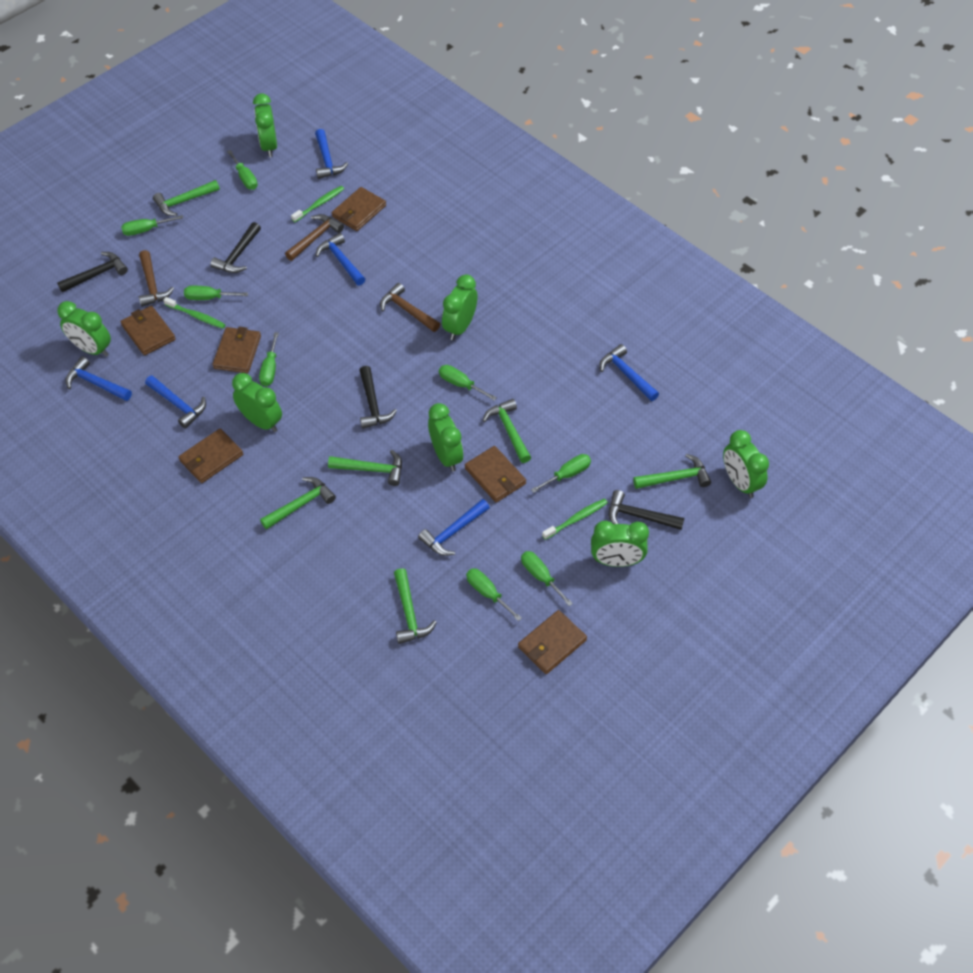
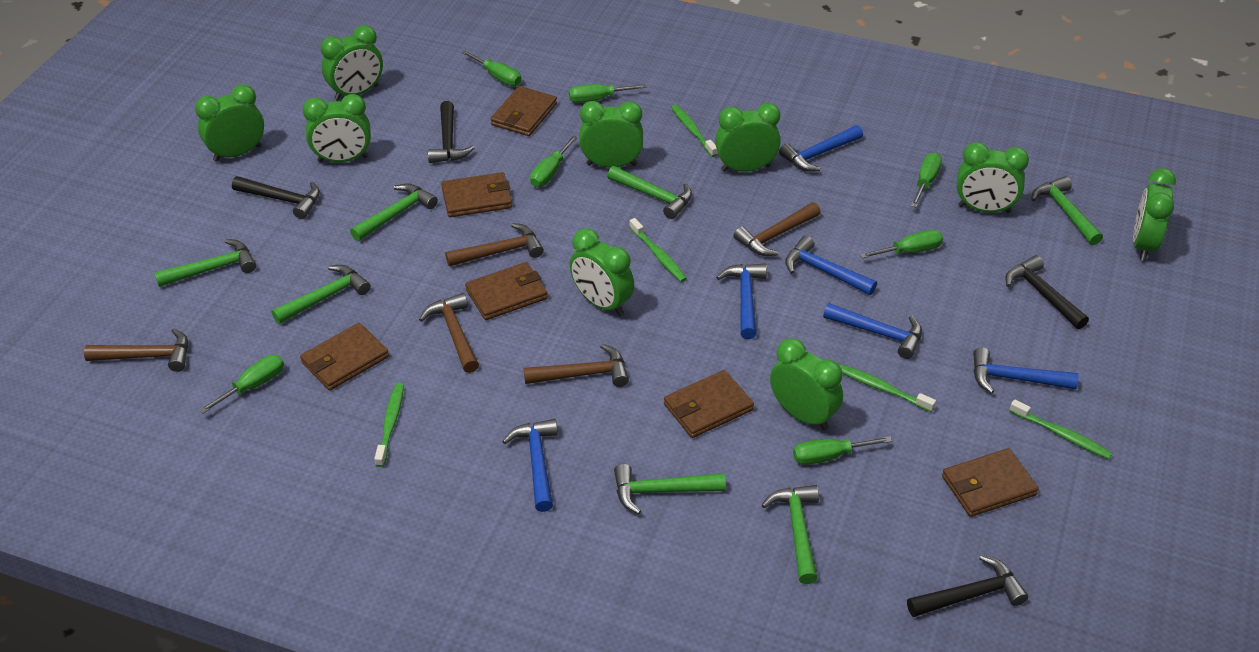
brown hammer: [139,250,174,307] [285,214,344,261] [380,283,440,332] = 3 -> [84,328,188,372] [419,293,479,373] [445,223,544,267] [524,344,629,387] [733,202,821,256] = 5
green clock: [57,301,111,357] [232,373,282,432] [253,93,277,157] [428,403,463,472] [442,274,478,340] [591,521,649,567] [723,430,769,498] = 7 -> [195,84,264,162] [303,94,371,163] [321,25,383,101] [570,228,634,316] [579,101,643,168] [715,103,781,172] [770,338,843,430] [957,142,1029,213] [1133,168,1176,261] = 9
green hammer: [153,180,220,216] [260,477,336,530] [328,450,402,486] [394,568,437,644] [483,399,531,463] [633,454,711,489] = 6 -> [154,239,256,287] [272,265,371,324] [350,184,438,241] [607,166,692,219] [614,464,726,514] [762,485,819,584] [1031,176,1103,245] = 7
green screwdriver: [121,215,183,236] [184,286,248,300] [227,150,258,190] [259,332,279,386] [439,365,497,401] [466,568,522,621] [521,551,573,606] [531,454,591,493] = 8 -> [199,355,284,414] [461,50,521,86] [530,135,578,187] [569,84,647,103] [793,436,892,465] [860,230,943,258] [911,152,942,207] = 7
green toothbrush: [163,297,226,329] [291,186,344,222] [542,498,608,540] = 3 -> [374,383,404,467] [629,218,687,282] [671,105,718,157] [839,364,936,412] [1009,399,1112,459] = 5

